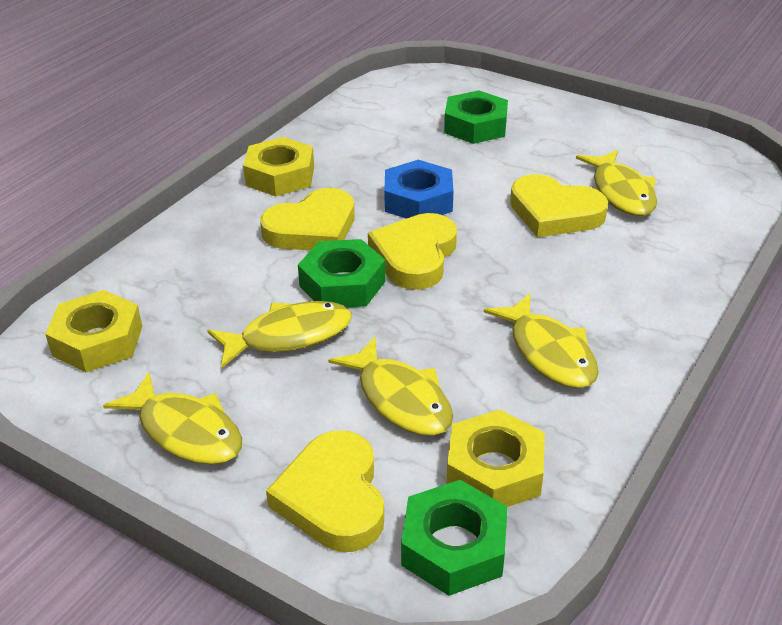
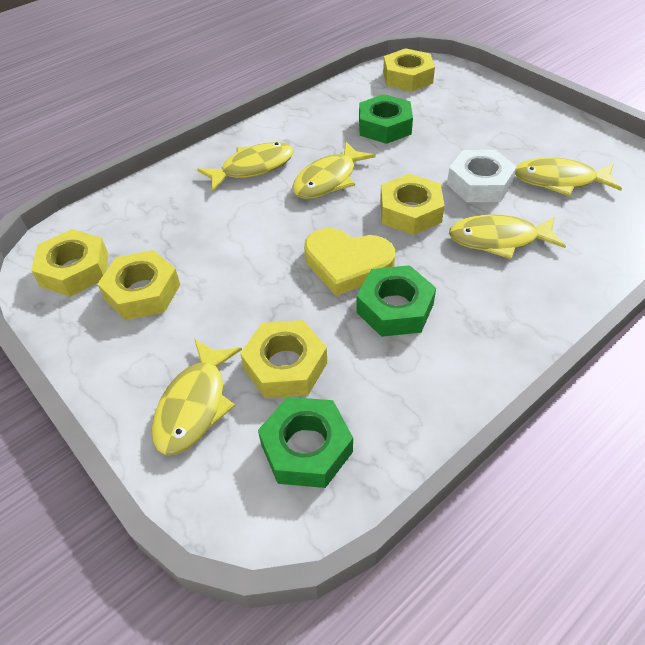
blue nut: [384,160,454,219] = 1 -> none = 0
white nut: none = 0 -> [447,150,517,202] = 1
yellow heart: [260,188,355,250] [266,431,384,552] [368,213,457,290] [510,174,608,237] = 4 -> [304,228,395,296] = 1
yellow nut: [45,290,142,373] [243,137,314,196] [447,409,545,507] = 3 -> [31,229,109,297] [98,250,180,320] [240,320,327,398] [380,174,445,235] [383,48,435,92] = 5

